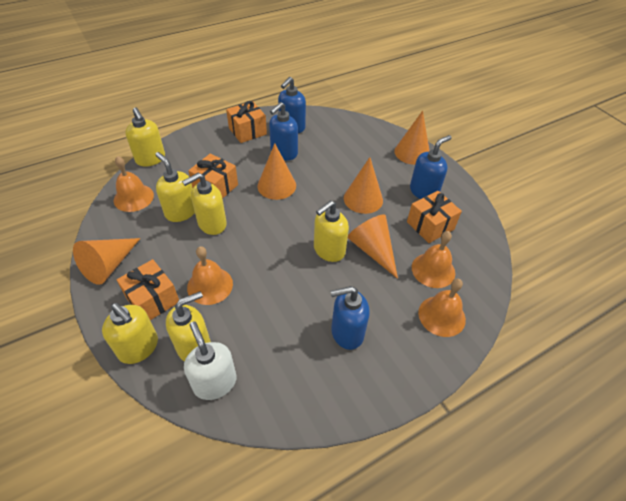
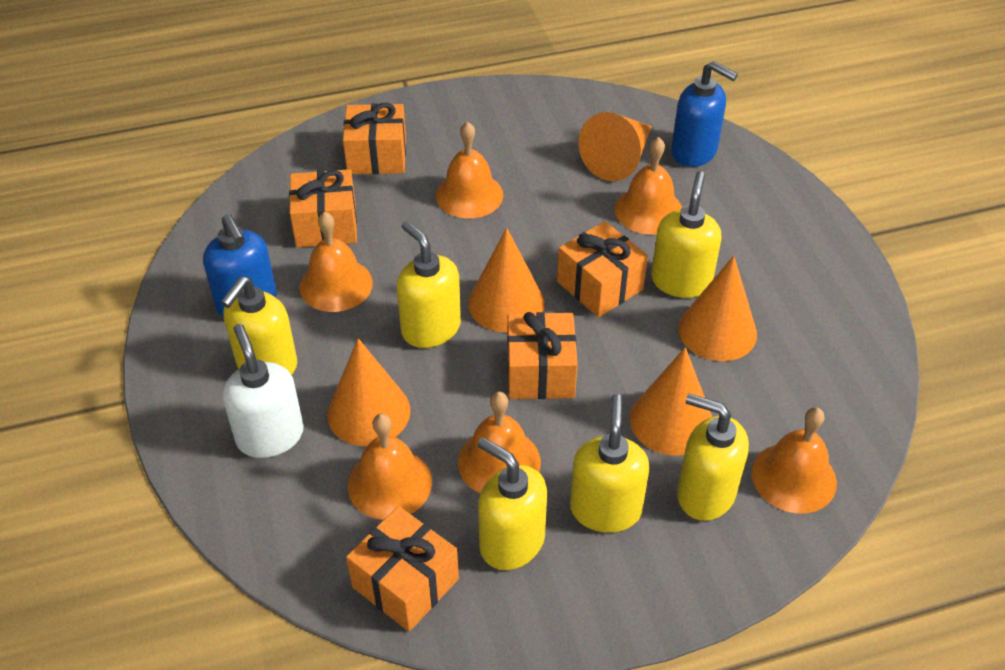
blue soap dispenser: [269,102,298,160] [278,77,306,133] [330,286,370,350] [410,135,452,199] = 4 -> [203,214,277,317] [671,61,738,167] = 2
orange bell: [114,156,154,212] [187,246,233,305] [412,231,455,288] [418,279,466,337] = 4 -> [299,211,373,312] [348,414,432,520] [436,122,503,218] [458,391,541,494] [615,137,682,235] [752,407,837,514] = 6
orange gift: [117,259,179,320] [188,153,238,199] [226,101,267,143] [407,191,462,243] = 4 -> [289,169,357,247] [343,103,406,174] [346,506,459,632] [507,312,578,399] [557,221,648,317] = 5

